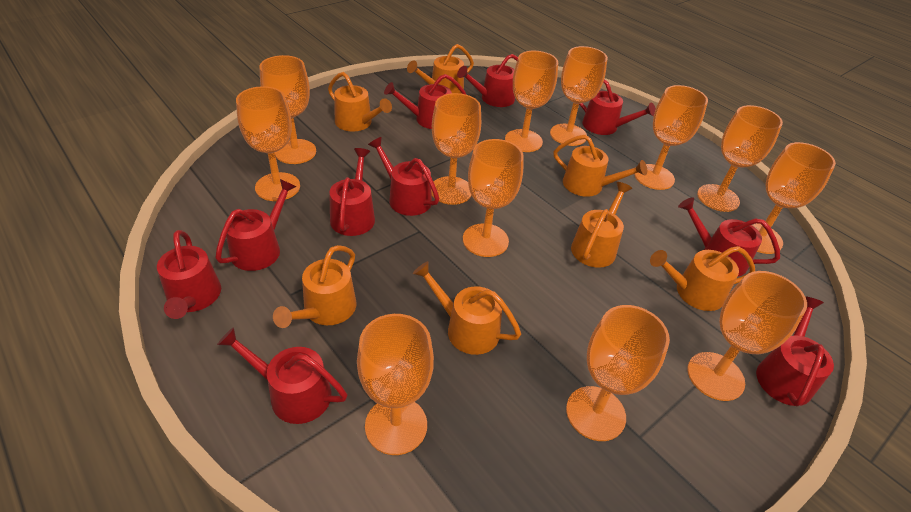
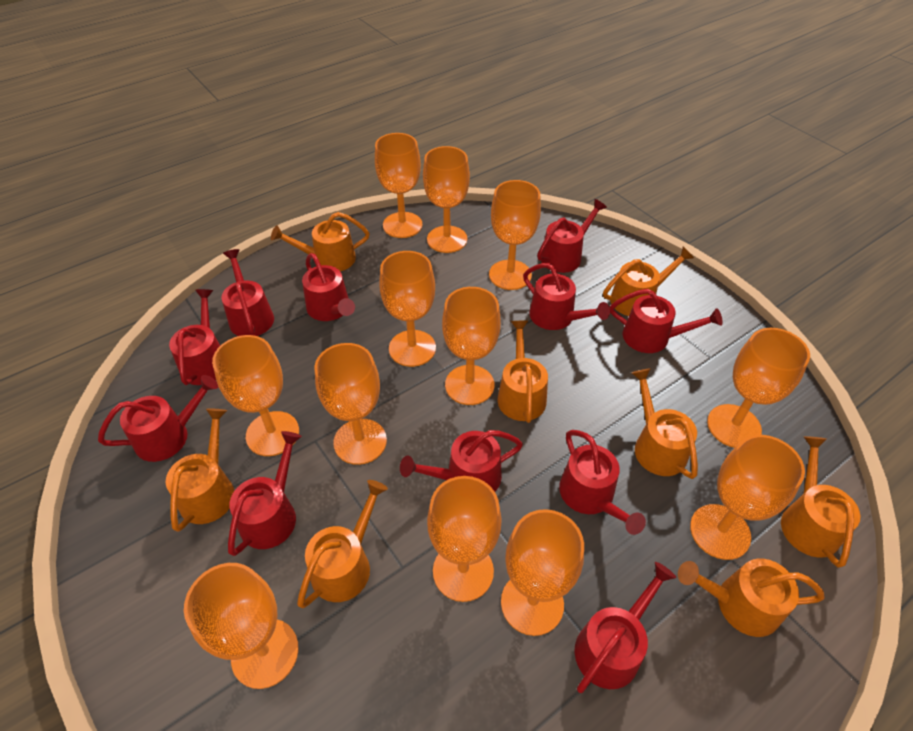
orange watering can: [273,245,356,328] [328,72,392,131] [407,44,474,94] [413,261,521,355] [554,135,647,197] [571,182,632,268] [650,246,755,311] = 7 -> [165,408,234,532] [271,212,370,271] [297,480,388,608] [498,320,548,423] [603,247,694,316] [632,369,698,479] [678,559,825,637] [781,436,860,568] = 8
red watering can: [157,230,221,319] [215,179,296,271] [217,327,347,424] [329,148,375,236] [368,137,439,216] [384,74,466,129] [457,54,518,107] [579,79,656,135] [678,197,780,277] [756,296,834,407] = 10 -> [98,375,218,462] [169,289,220,385] [221,249,274,336] [228,431,302,556] [302,253,355,321] [400,430,523,492] [523,263,610,330] [537,199,607,273] [559,430,646,535] [575,562,676,693] [610,289,723,353] = 11

